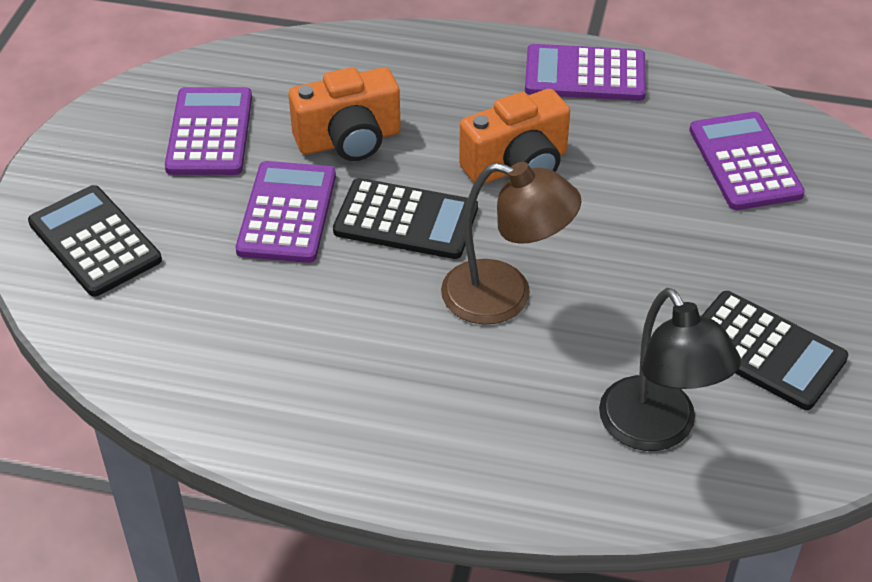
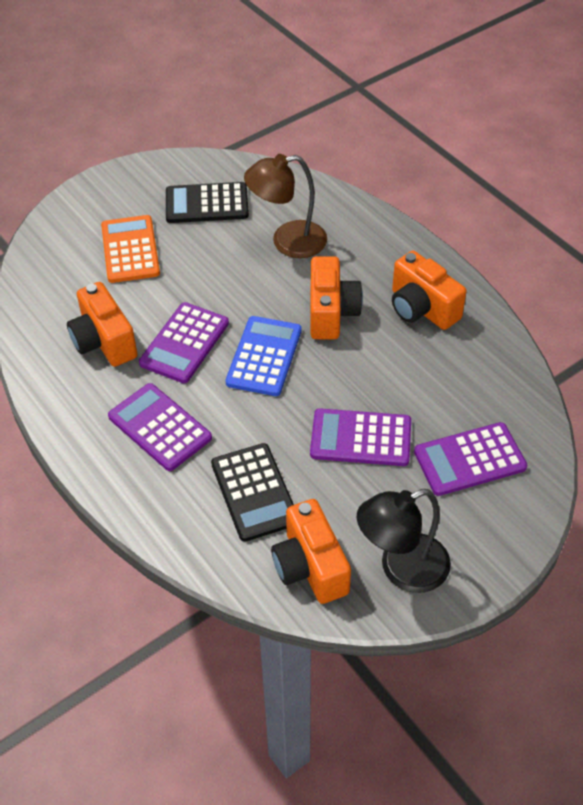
black calculator: [28,185,162,297] [333,178,478,259] [702,291,848,410] = 3 -> [166,182,249,223] [211,443,294,542] = 2
blue calculator: none = 0 -> [225,316,302,396] = 1
orange calculator: none = 0 -> [101,215,160,283] = 1
orange camera: [289,67,401,161] [459,89,570,184] = 2 -> [67,282,138,367] [271,499,351,604] [310,256,363,339] [392,251,467,330] = 4

